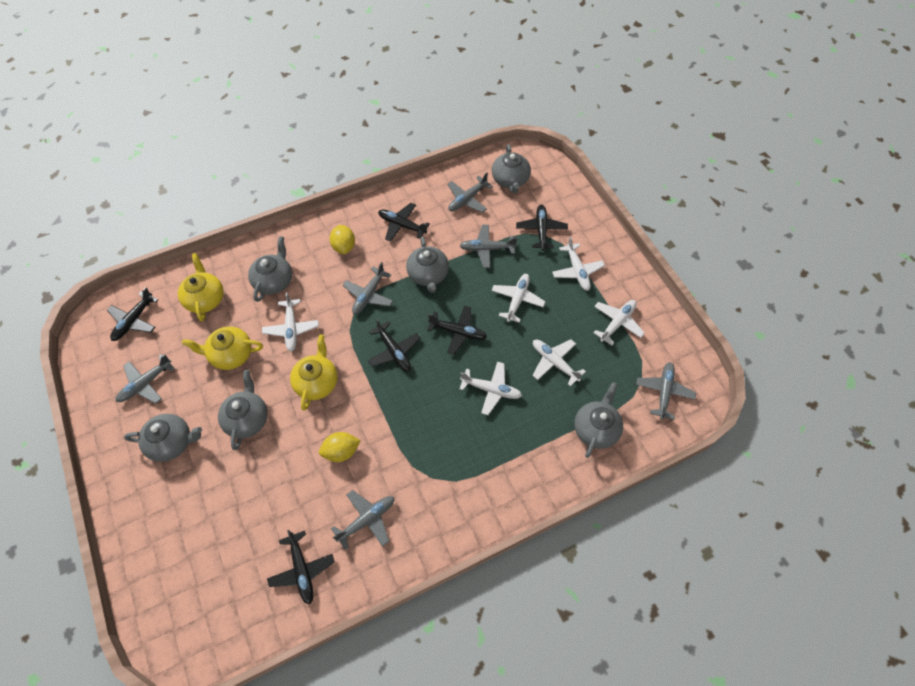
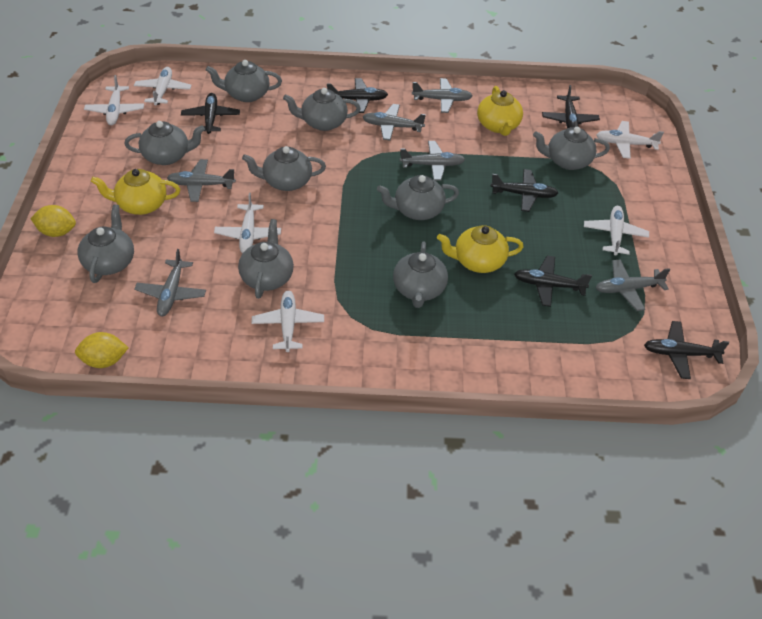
grey teapot: [124,414,202,462] [218,370,268,450] [248,236,292,302] [406,237,449,293] [492,144,531,194] [574,382,623,458] = 6 -> [78,204,134,283] [124,121,205,165] [206,60,282,102] [238,219,294,299] [242,146,326,191] [283,88,361,131] [377,175,459,220] [393,241,448,308] [533,126,610,170] = 9

